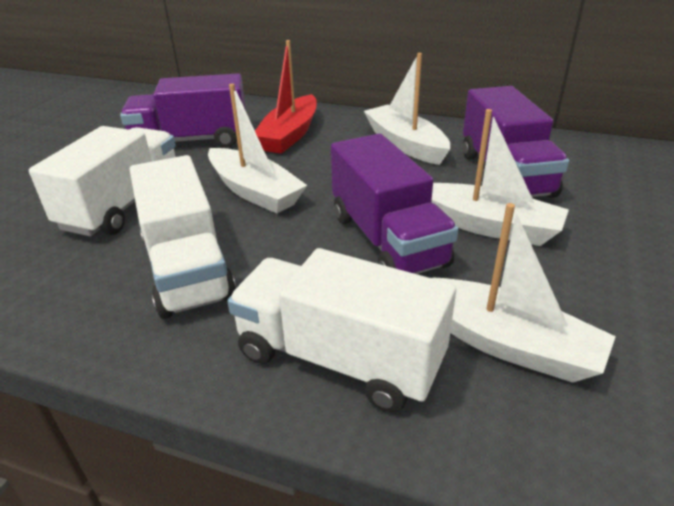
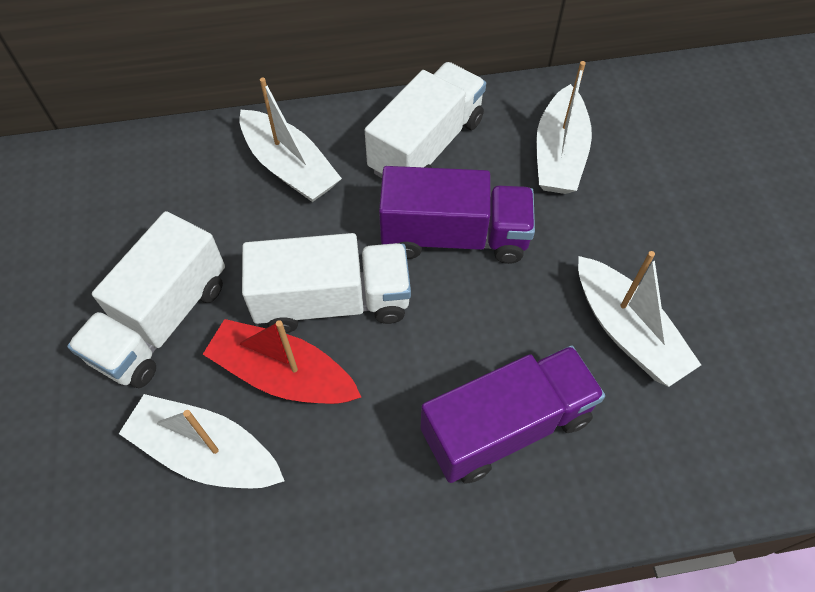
purple truck: [120,73,246,148] [331,133,458,274] [463,86,569,198] = 3 -> [379,166,535,264] [420,345,605,484] = 2

